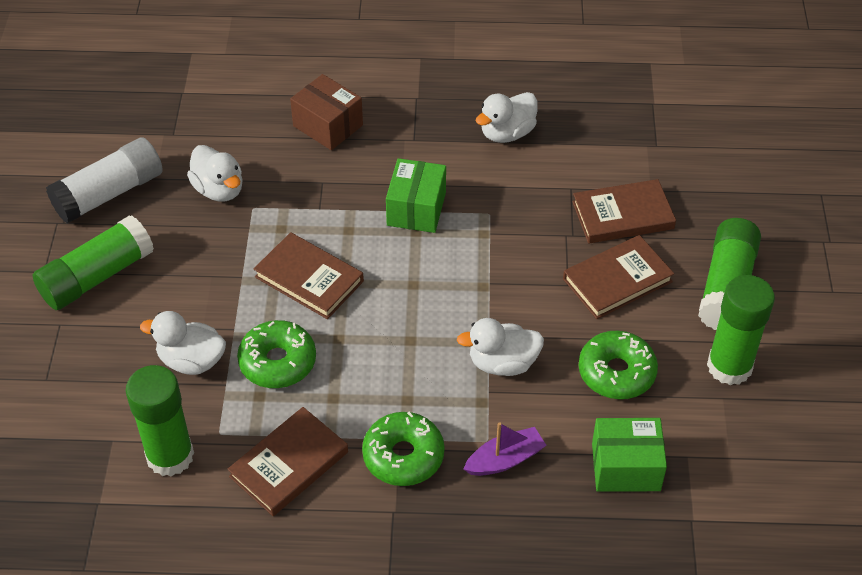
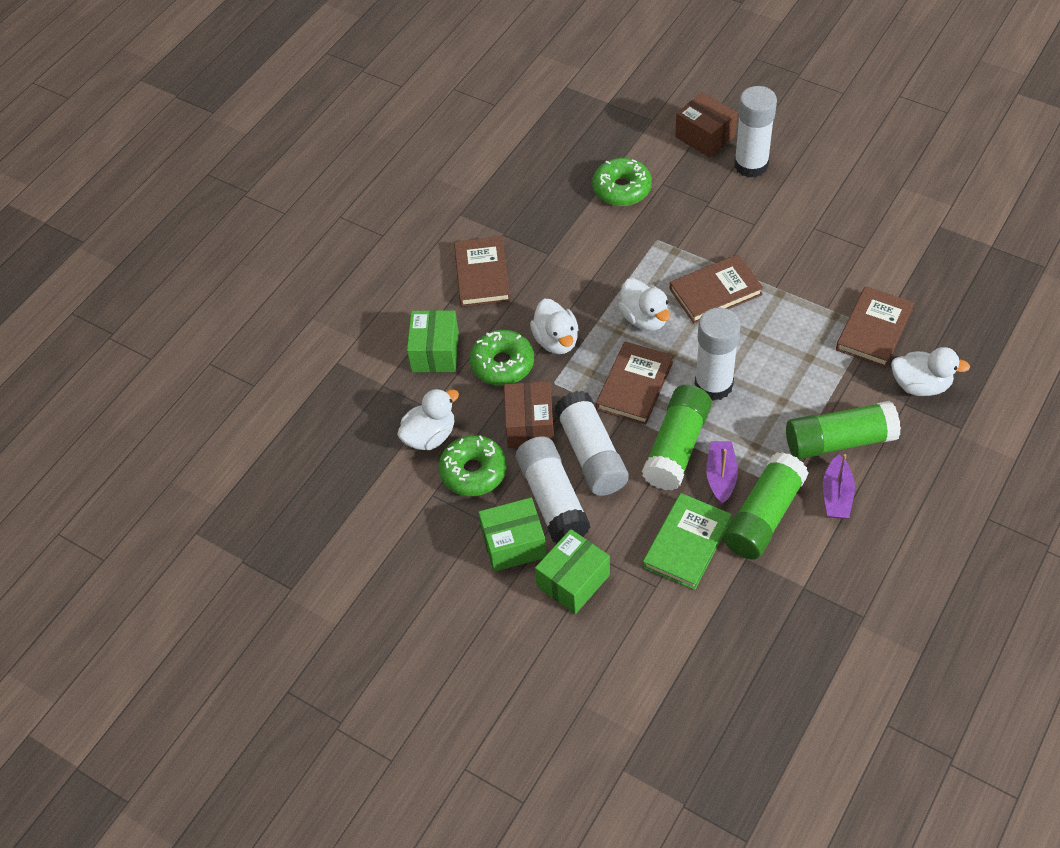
brown box: [290,74,363,150] = 1 -> [504,381,554,448] [675,92,737,158] = 2
green book: none = 0 -> [643,493,732,590] = 1
green box: [386,158,446,233] [592,418,667,492] = 2 -> [407,310,459,372] [478,498,547,572] [535,529,610,614] = 3
green glue stick: [32,216,154,310] [125,365,194,477] [698,218,761,330] [707,275,775,385] = 4 -> [642,385,712,490] [723,452,809,560] [786,401,901,459] = 3
purple boat: [464,422,546,476] = 1 -> [706,441,738,504] [823,454,855,519] = 2
white glue stick: [46,137,163,223] = 1 -> [516,436,591,544] [554,391,629,496] [695,308,741,401] [734,86,777,178] = 4

